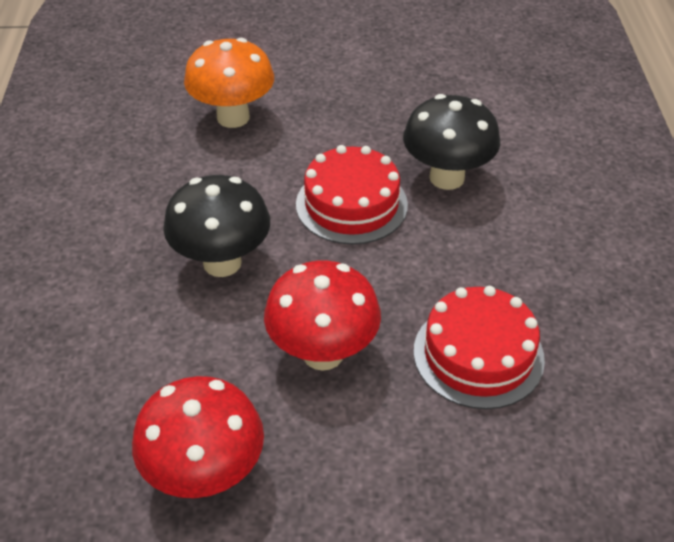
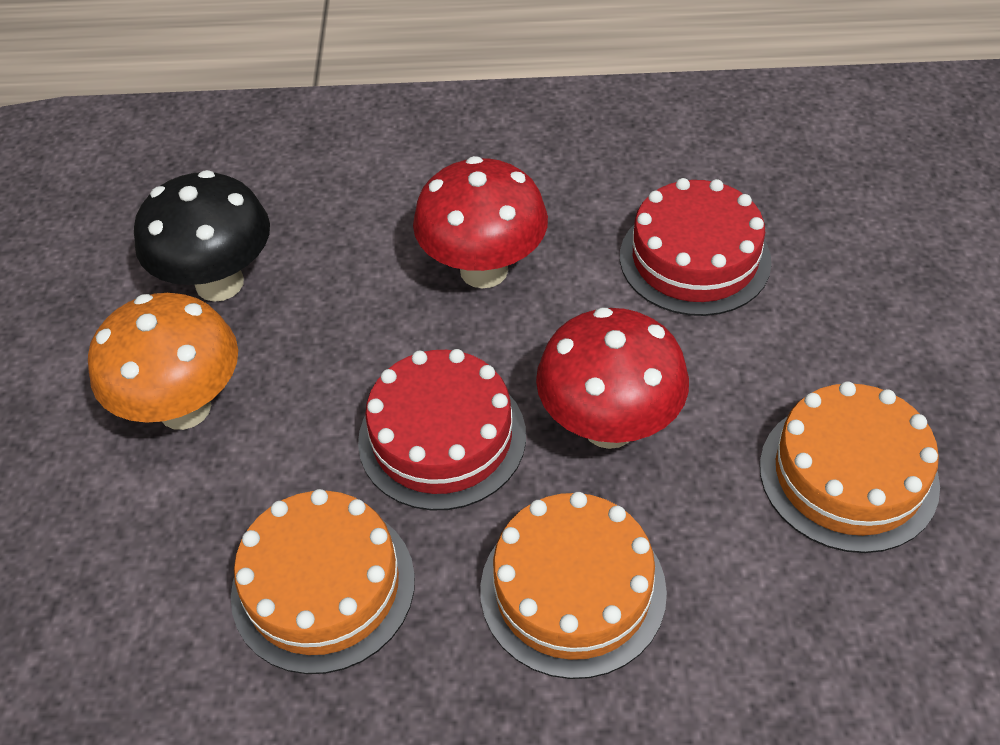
black mushroom: [163,175,270,277] [403,94,500,190] = 2 -> [134,170,270,302] = 1
orange cake: none = 0 -> [231,489,415,674] [480,492,667,679] [760,381,940,553] = 3

